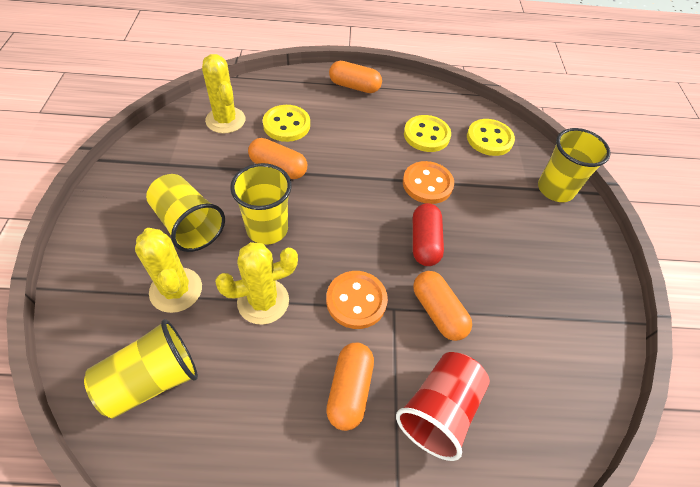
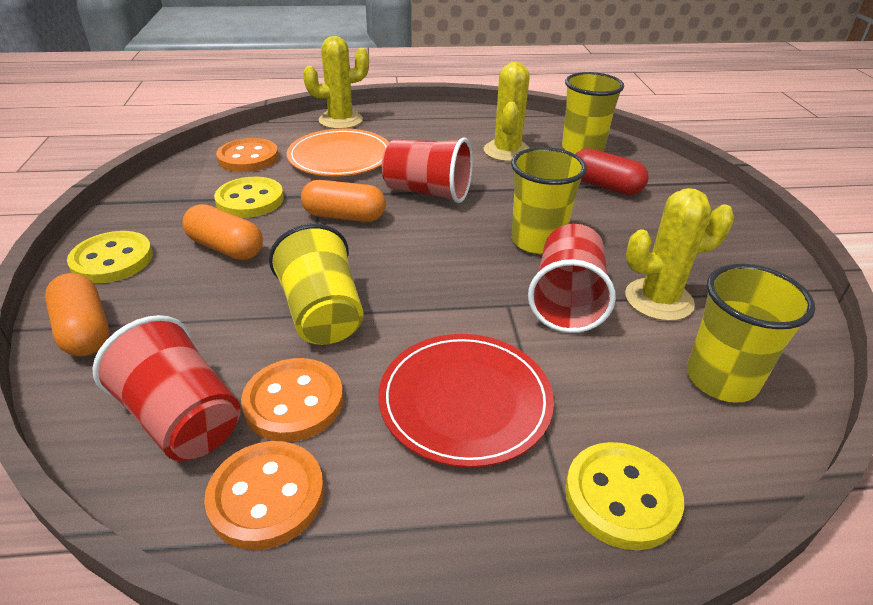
orange button: [326,271,388,329] [403,161,454,204] = 2 -> [204,441,324,550] [216,138,279,172] [241,358,343,442] = 3
orange capsule: [248,138,307,179] [326,343,374,431] [329,61,382,93] [413,271,472,341] = 4 -> [45,273,109,356] [182,204,263,260] [301,180,386,222] = 3
orange plate: none = 0 -> [287,129,389,177] = 1
red cup: [396,352,490,461] = 1 -> [92,315,241,461] [382,137,473,203] [528,224,616,333] = 3
red plate: none = 0 -> [379,334,554,468] = 1

